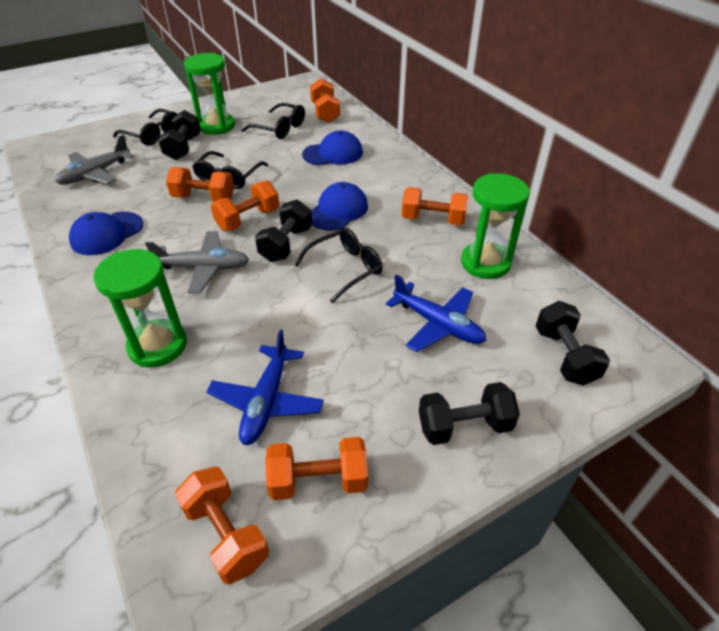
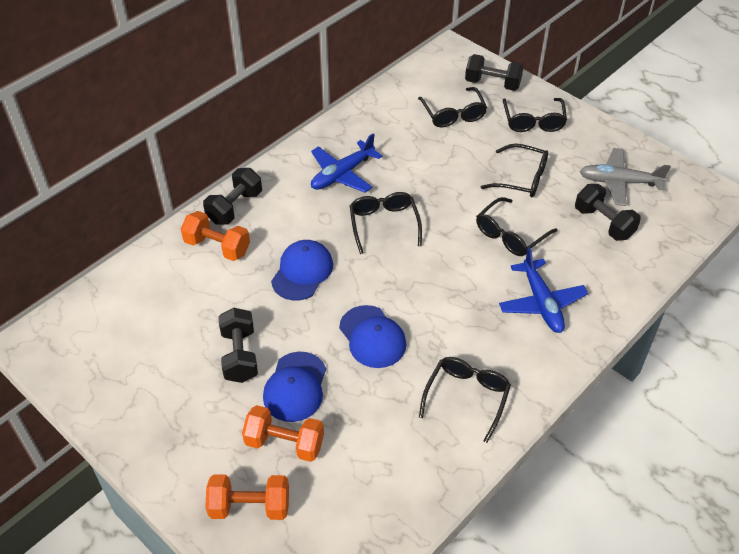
black glasses: [113,109,177,146] [192,151,268,189] [241,103,305,139] [294,228,383,303] = 4 -> [350,192,422,254] [418,87,487,128] [419,357,511,443] [476,197,558,256] [481,144,548,197] [503,98,567,132] = 6
green hourglass: [94,249,187,367] [184,53,235,135] [461,173,530,279] = 3 -> none = 0
grey plane: [55,135,134,185] [145,231,249,293] = 2 -> [580,148,671,206] = 1
orange dumbbell: [166,167,234,202] [174,467,269,584] [211,181,279,231] [265,437,368,500] [310,78,340,123] [401,187,468,226] = 6 -> [181,211,250,261] [205,474,289,520] [242,405,324,462] = 3

